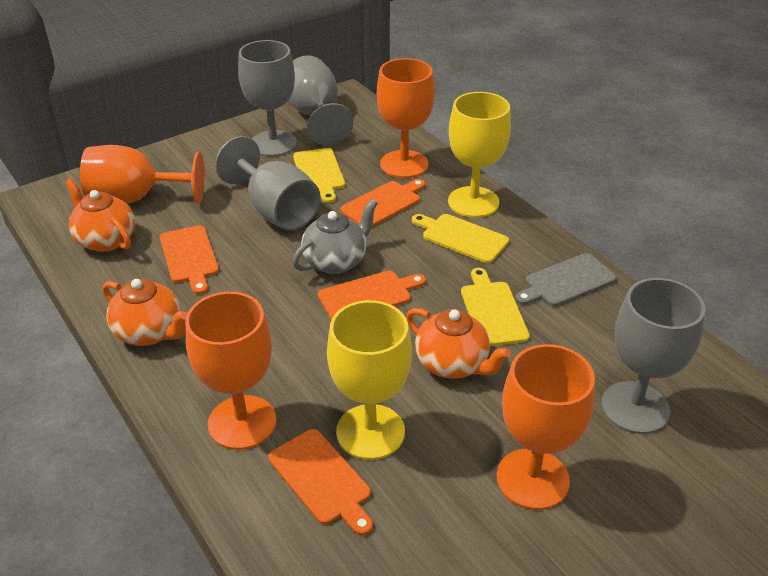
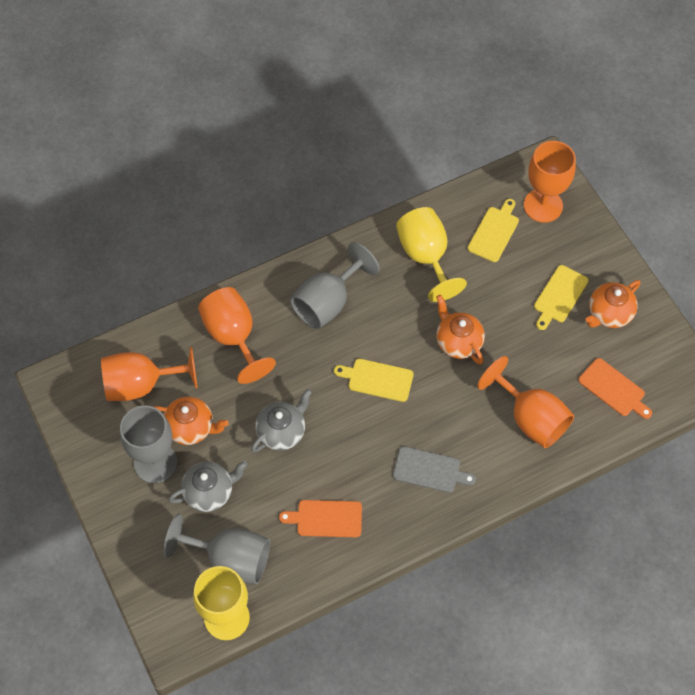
grey goblet: [215,136,320,230] [238,40,297,157] [289,55,353,146] [601,278,705,434] = 4 -> [120,406,177,483] [164,514,270,584] [290,242,380,329] = 3
grey teapot: [292,199,378,274] = 1 -> [168,461,248,512] [251,389,312,453] = 2
orange cutting board: [160,225,219,294] [268,429,373,536] [318,271,426,320] [340,179,425,227] = 4 -> [279,500,362,537] [578,358,652,419] = 2

